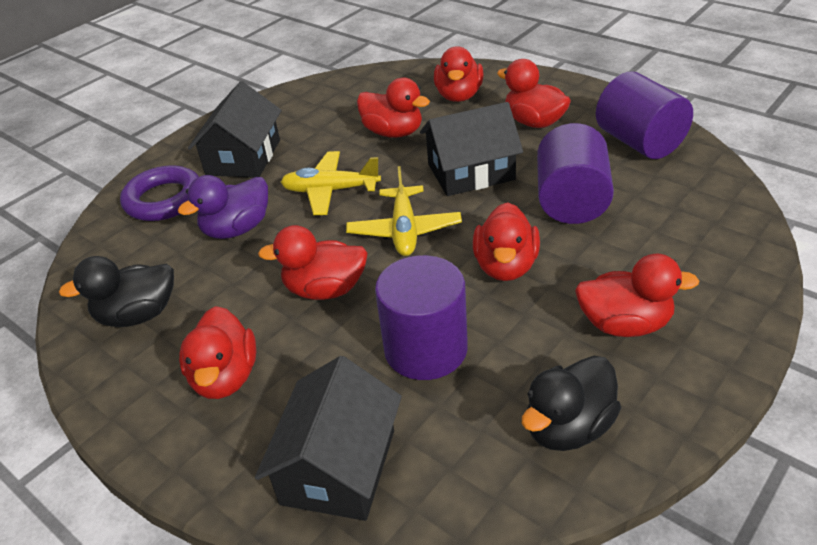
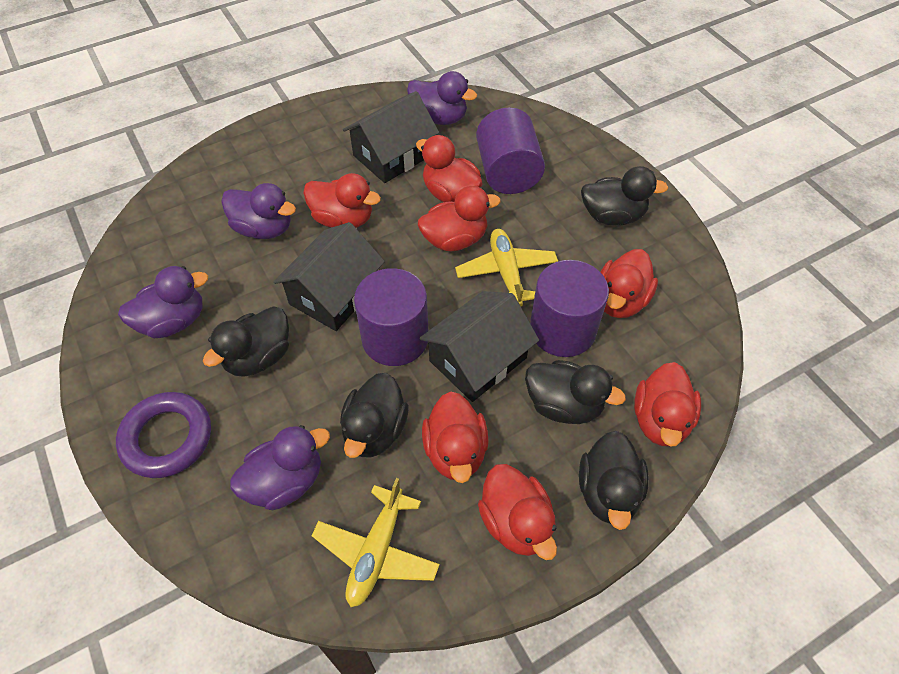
black duck: [59,256,174,327] [522,356,621,451] = 2 -> [203,306,289,377] [340,373,409,458] [525,360,626,424] [579,431,649,530] [581,166,668,226] = 5
purple duck: [178,175,268,239] = 1 -> [118,266,208,338] [221,183,296,239] [230,425,330,510] [407,71,477,125] = 4

